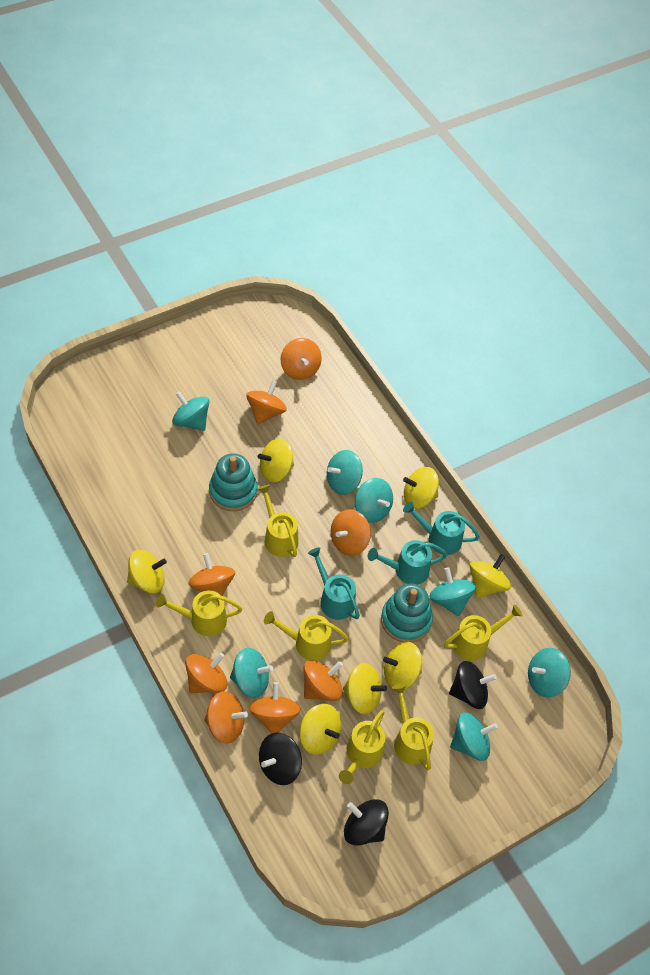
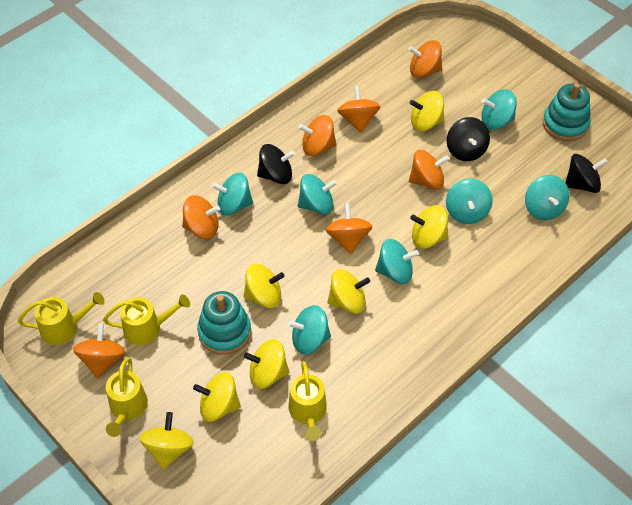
orange spinning top: [185,653,227,693] [189,553,235,596] [204,691,248,744] [246,380,287,424] [250,682,301,734] [281,338,322,380] [303,660,343,701] [331,509,371,556] = 8 -> [73,324,125,379] [182,195,220,239] [299,115,337,156] [325,203,372,254] [337,86,381,133] [408,40,442,78] [409,150,450,190] = 7
turquoise watering can: [308,547,360,620] [368,540,447,584] [403,502,480,555] = 3 -> none = 0
yellow watering can: [156,590,242,636] [257,484,299,557] [264,611,349,661] [339,710,385,784] [392,683,434,770] [444,605,523,661] = 6 -> [18,292,105,345] [103,294,190,345] [106,357,148,437] [289,361,327,441] = 4

